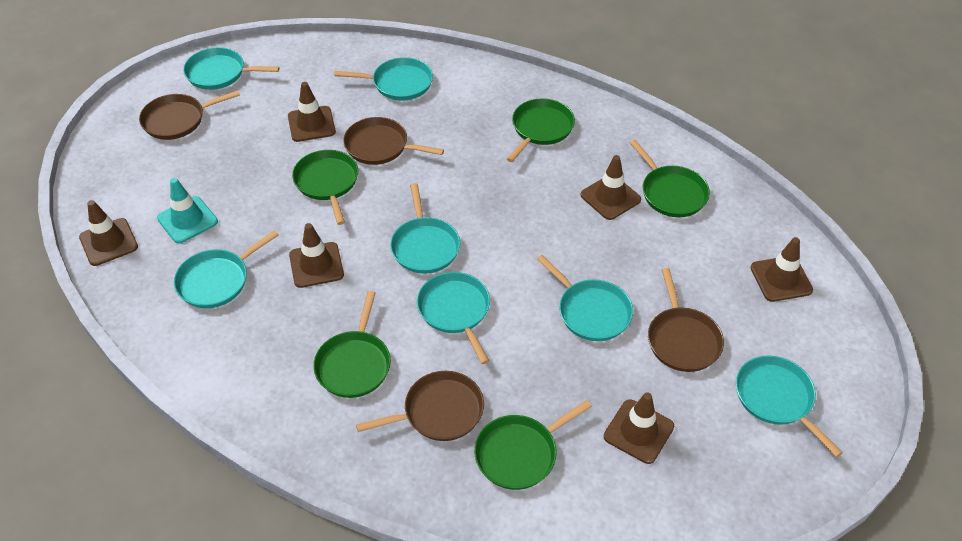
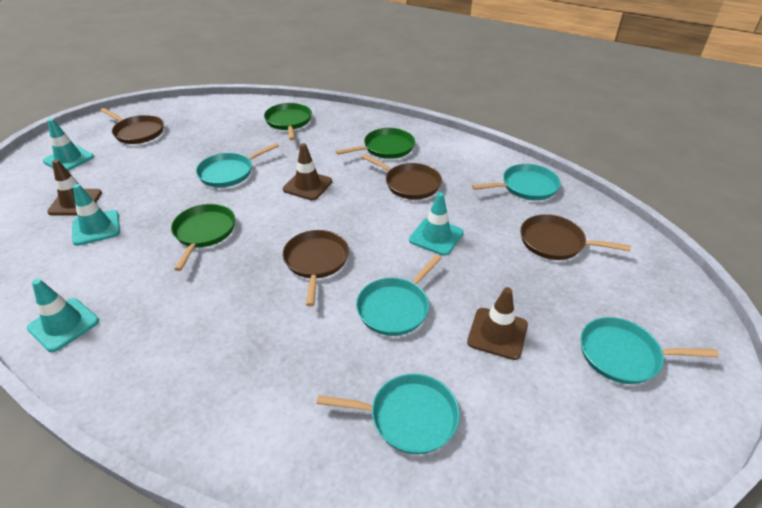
brown traffic cone: [79,200,138,266] [288,82,336,142] [289,223,344,288] [581,155,641,220] [604,392,674,464] [750,237,813,302] = 6 -> [47,160,102,216] [283,143,332,200] [467,287,528,360] = 3
green pan: [292,150,358,225] [313,291,391,398] [474,400,592,490] [507,98,575,162] [630,140,710,217] = 5 -> [171,204,235,271] [264,103,312,140] [336,128,415,159] = 3
turquoise pan: [174,230,279,308] [183,47,280,90] [334,57,433,101] [390,183,460,274] [417,272,490,364] [537,255,633,341] [736,356,843,457] = 7 -> [196,143,279,187] [317,374,460,454] [356,254,442,336] [472,164,561,200] [580,317,719,384] = 5
turquoise traffic cone: [157,178,218,244] = 1 -> [27,279,99,352] [43,118,94,171] [72,184,120,246] [409,192,464,256] = 4

